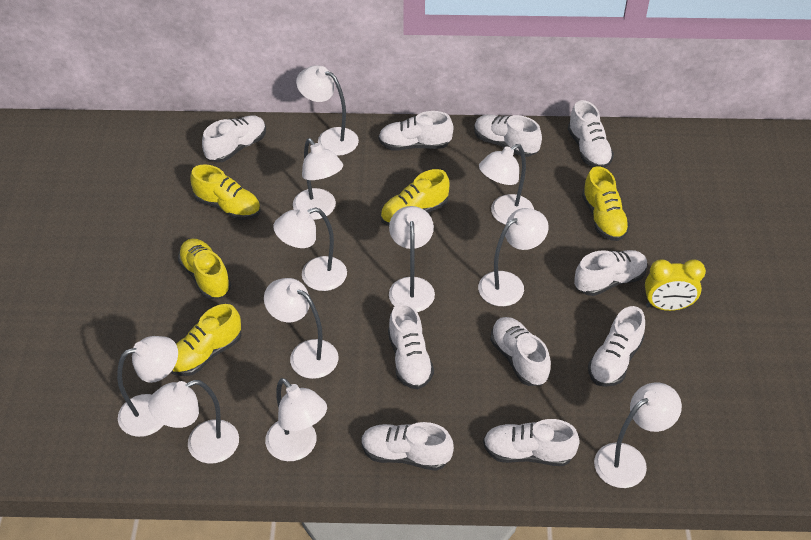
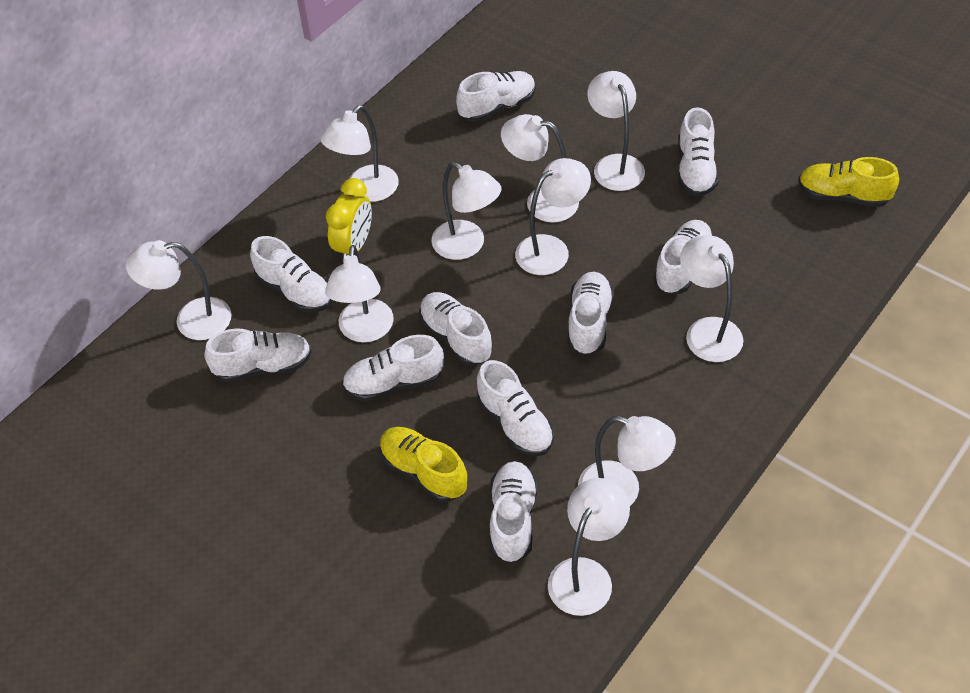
white lamp: [117,336,178,437] [148,380,239,464] [264,278,339,379] [265,378,327,461] [273,207,347,291] [293,138,343,220] [296,65,359,156] [389,206,435,312] [478,208,549,306] [479,144,534,225] [594,383,682,488] = 11 -> [126,240,232,340] [321,105,399,202] [325,245,394,342] [431,162,501,260] [501,114,579,223] [515,158,591,275] [548,478,630,616] [578,416,676,506] [588,71,645,191] [680,235,743,362] = 10
yellow shoe: [170,304,241,376] [178,239,231,299] [190,164,261,220] [380,169,449,226] [582,166,630,241] = 5 -> [379,427,467,502] [798,157,899,207] = 2

